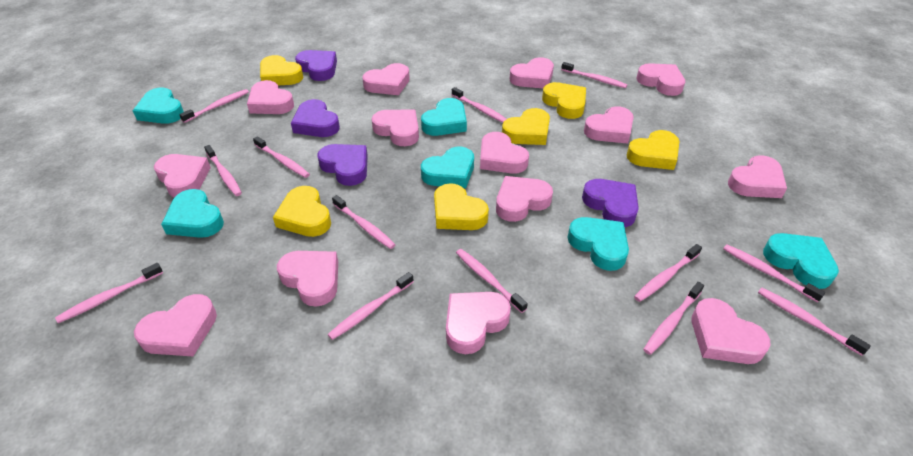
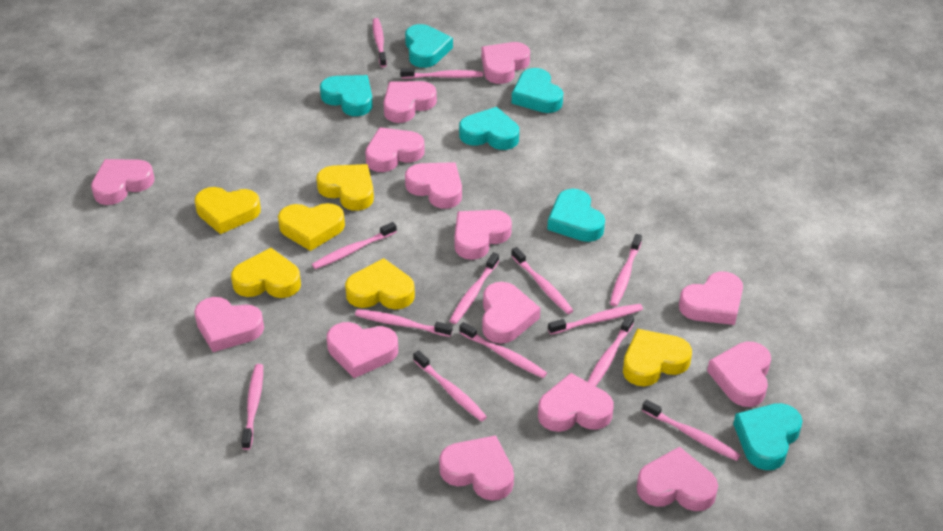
purple heart: [291,99,340,137] [295,50,337,81] [318,144,368,186] [582,179,639,227] = 4 -> none = 0

